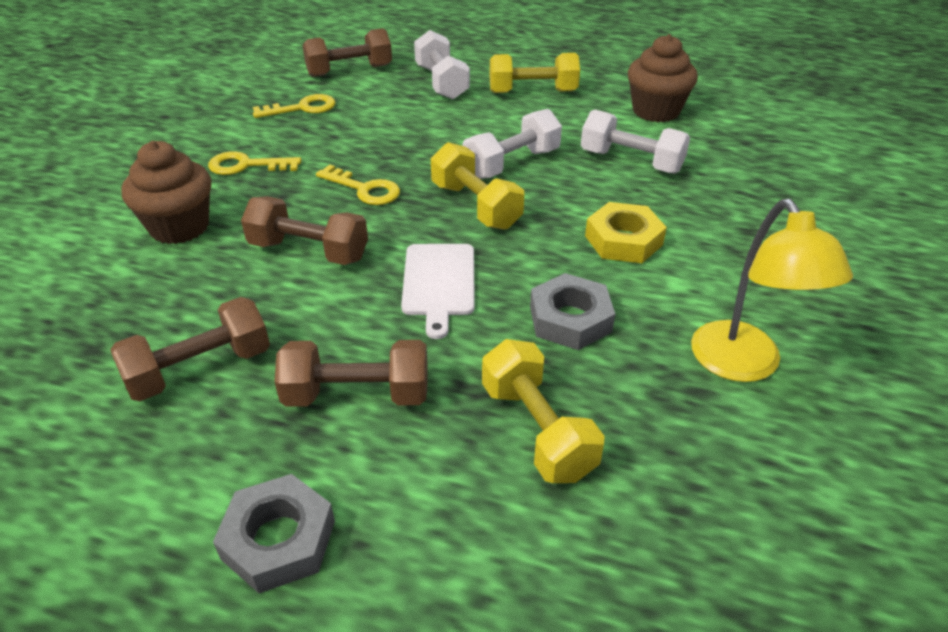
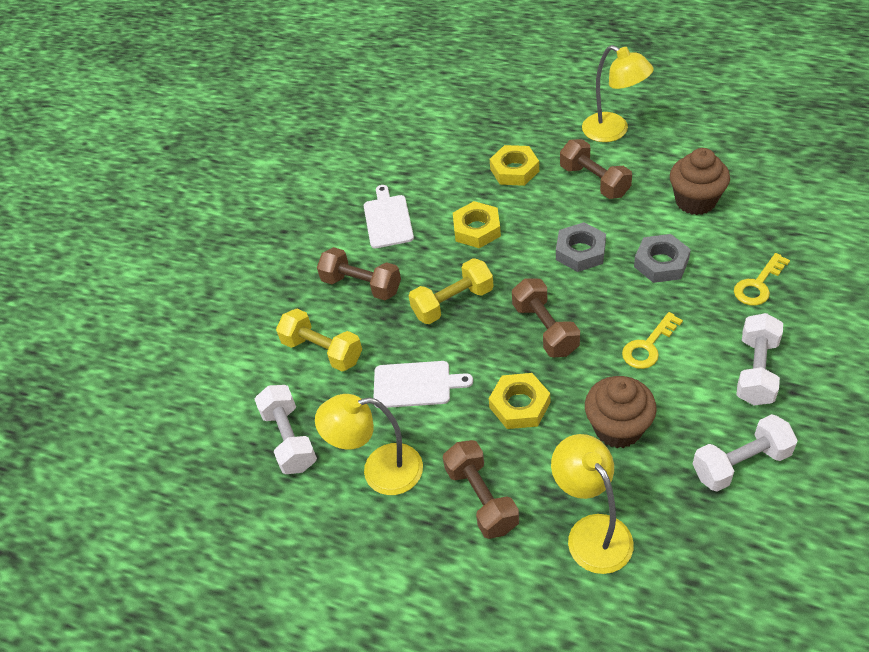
white cutting board: [401,244,475,339] = 1 -> [364,185,414,248] [374,361,473,408] = 2
yellow dumbbell: [431,142,524,230] [482,339,605,483] [490,53,580,93] = 3 -> [276,309,362,371] [408,258,494,324] = 2
yellow key: [208,151,301,175] [253,94,335,118] [316,164,400,205] = 3 -> [622,312,683,369] [734,253,790,306] = 2
yellow lamp: [691,199,853,382] = 1 -> [315,394,423,495] [551,434,634,574] [582,45,654,142] = 3
yellow nut: [585,202,667,263] = 1 -> [453,201,501,248] [489,373,550,429] [490,145,539,186] = 3

